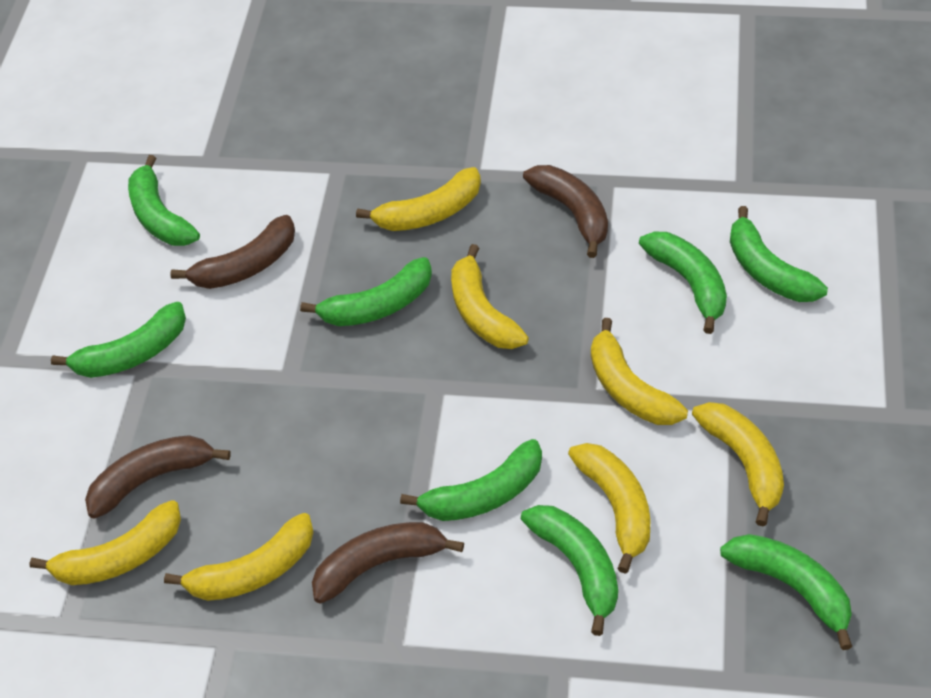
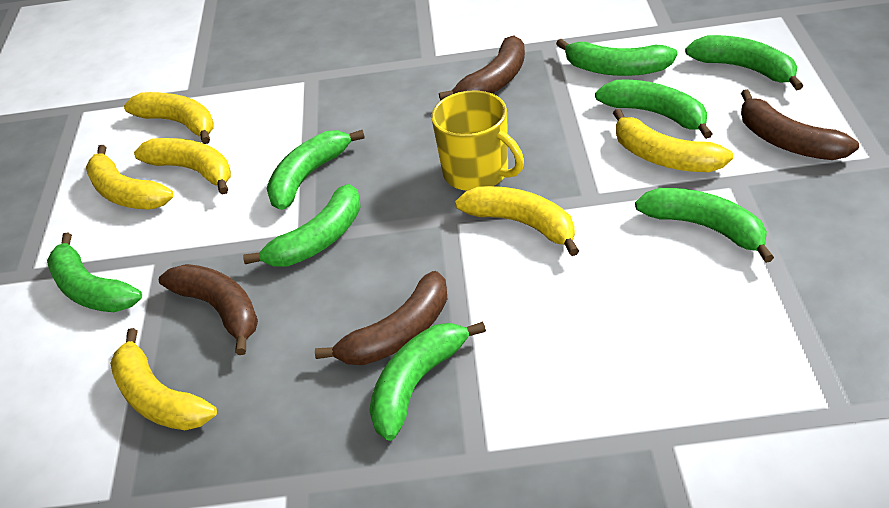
yellow banana: [30,500,181,585] [164,513,314,601] [356,167,481,231] [451,244,529,349] [568,443,650,574] [591,318,688,425] [692,402,784,527] = 7 -> [86,145,174,210] [110,328,217,430] [124,92,214,144] [134,138,231,195] [455,186,579,256] [613,108,733,172] = 6
yellow mug: none = 0 -> [431,91,524,191] = 1

